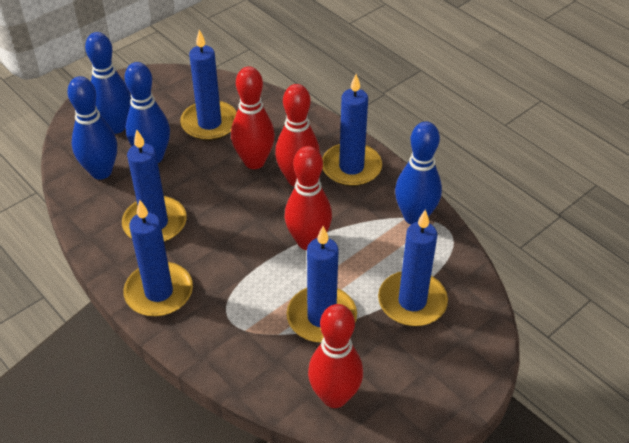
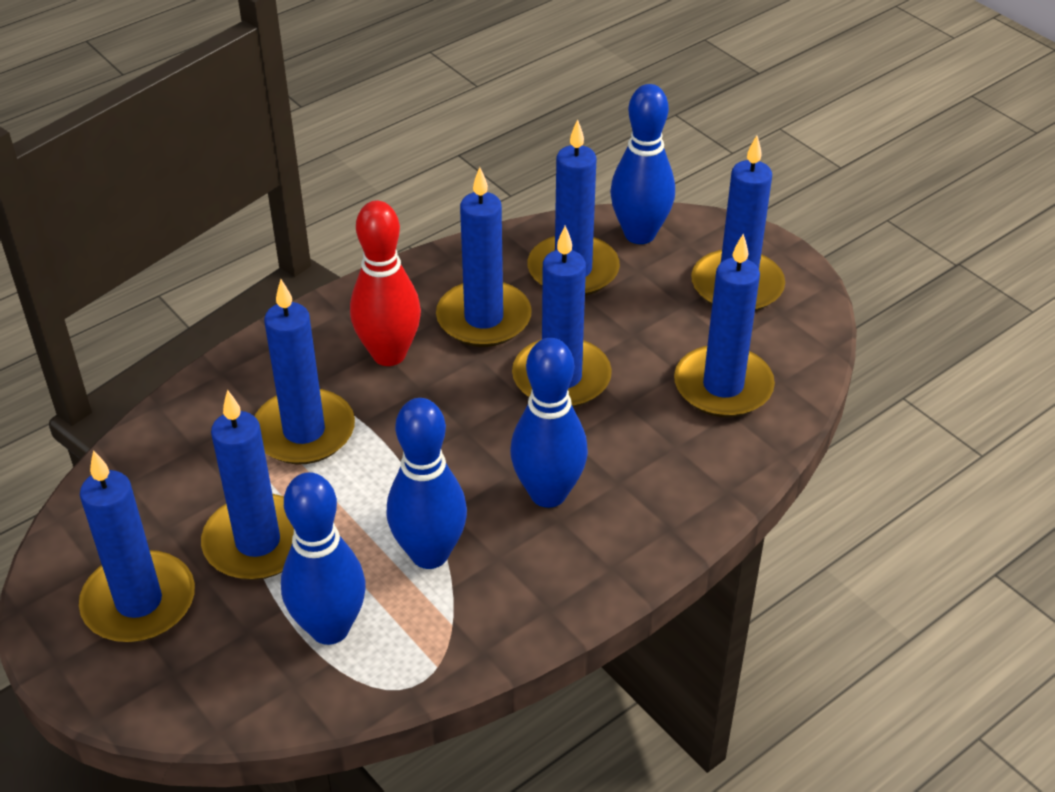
blue candle: [122,129,187,242] [123,200,193,317] [180,30,237,141] [287,226,357,343] [322,74,382,186] [378,209,448,326] = 6 -> [79,450,195,642] [201,389,294,580] [255,279,355,464] [436,167,532,347] [512,226,612,407] [527,119,620,296] [674,234,775,417] [691,135,785,311] = 8
red bowling pin: [231,66,275,169] [275,84,320,187] [285,146,332,250] [308,304,363,408] = 4 -> [350,201,421,366] = 1

